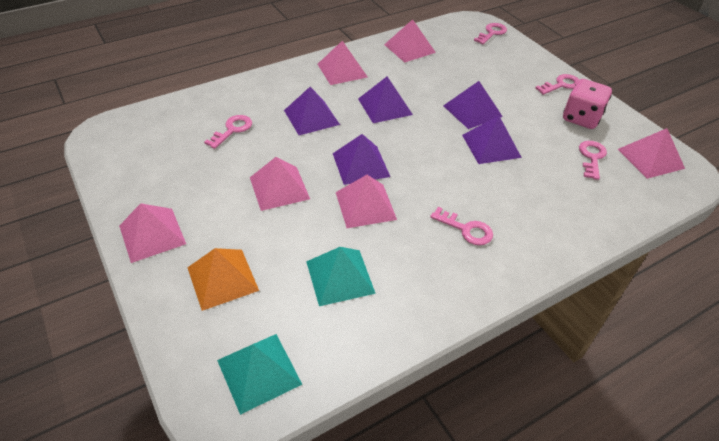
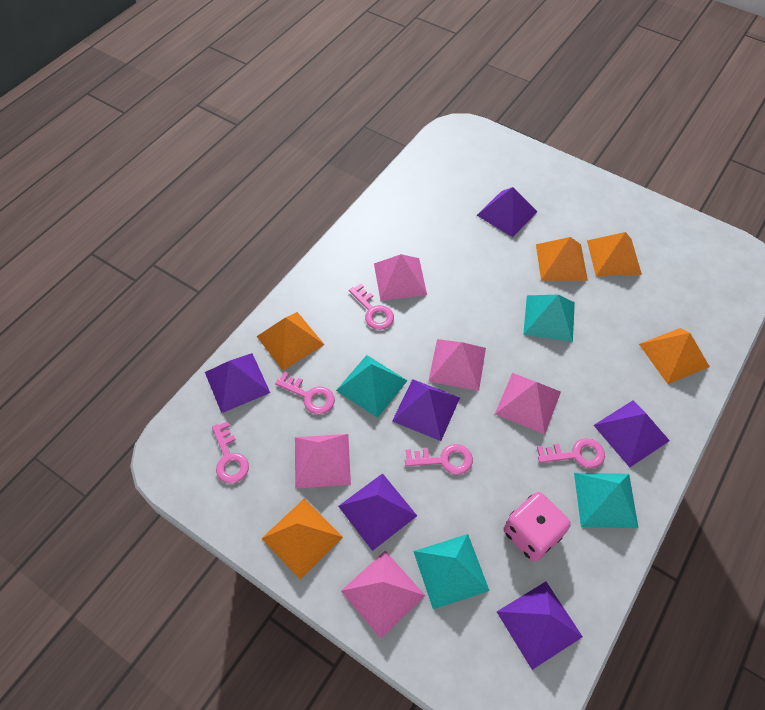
orange pyramid: [187,248,259,311] = 1 -> [256,312,325,370] [261,499,343,580] [536,237,588,281] [587,232,642,277] [639,328,710,384] = 5
pink pyramid: [119,203,186,263] [250,157,310,211] [317,41,368,85] [336,175,397,228] [384,19,436,62] [618,128,685,179] = 6 -> [295,434,351,489] [341,551,426,639] [374,254,427,301] [428,339,486,391] [495,373,561,434] = 5
purple pyramid: [284,87,340,135] [333,134,390,185] [358,77,413,123] [443,81,503,129] [462,116,522,164] = 5 -> [205,353,270,413] [338,473,417,551] [392,379,460,441] [477,187,538,237] [497,582,583,670] [594,401,670,468] = 6
turquoise pyramid: [217,334,303,415] [306,247,376,306] = 2 -> [336,355,408,418] [413,534,490,609] [523,295,575,342] [574,473,638,528] = 4

